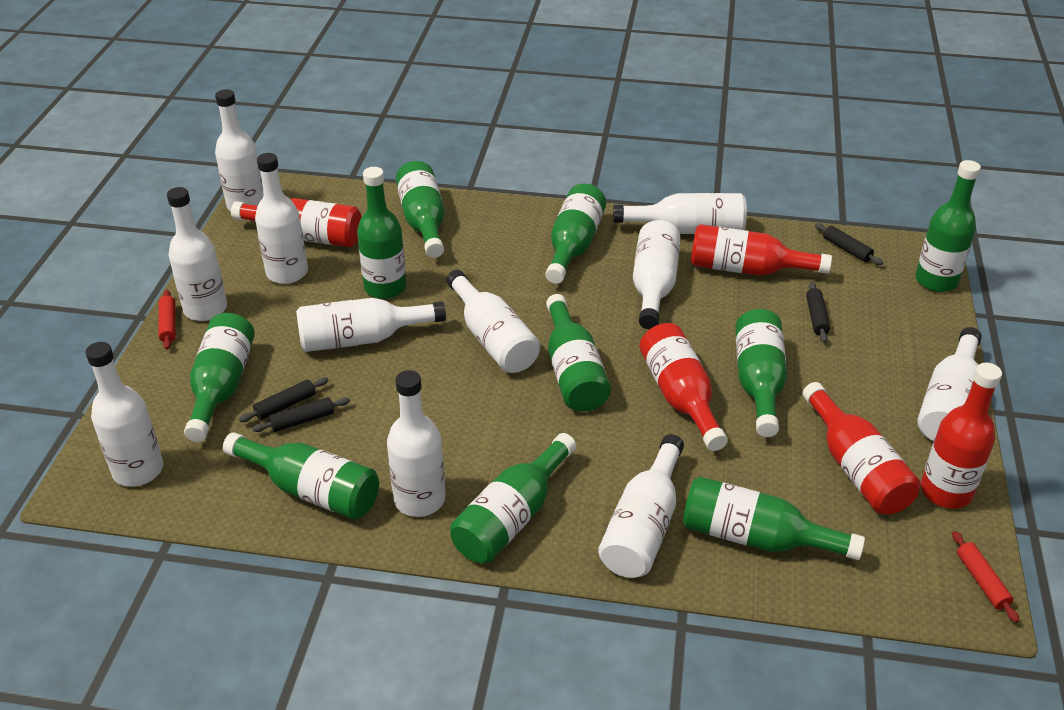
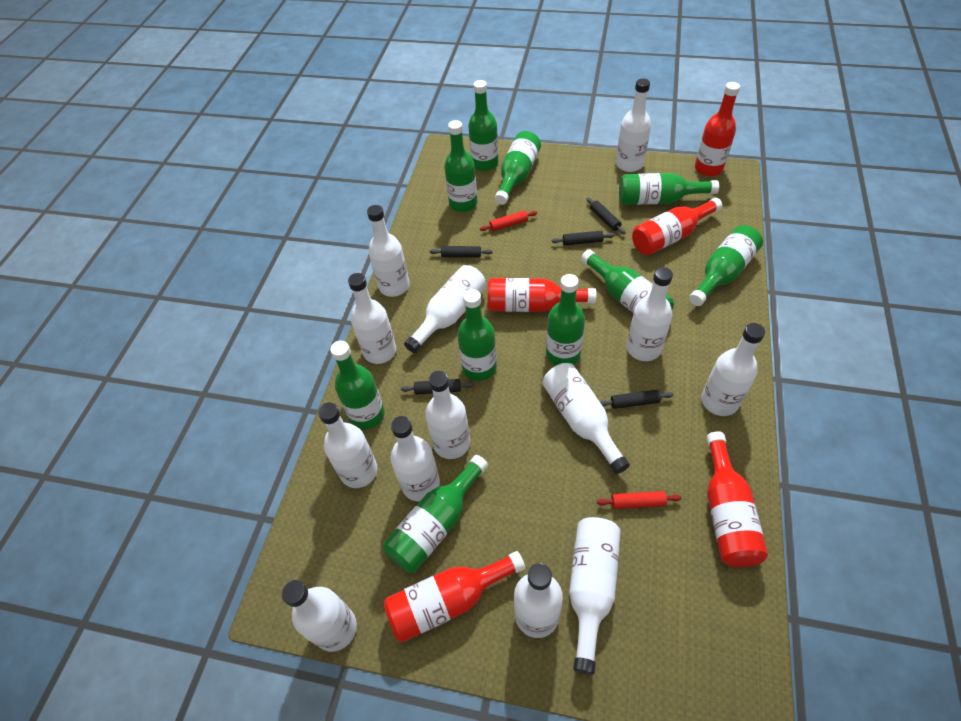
black rolling pin: [239,377,329,422] [252,397,350,432] [806,282,830,343] [815,223,883,265] = 4 -> [401,379,474,395] [430,246,492,257] [552,231,615,245] [586,197,626,234] [600,390,673,409] = 5
white bottle: [86,342,163,487] [167,187,227,321] [215,89,263,211] [255,153,308,284] [296,298,446,352] [387,370,446,517] [446,270,540,373] [598,434,684,578] [613,193,747,234] [633,220,680,329] [917,327,982,441] = 11 -> [282,580,357,652] [318,402,378,488] [348,273,396,364] [367,205,410,297] [390,416,440,502] [404,265,486,353] [425,371,470,459] [514,563,563,638] [543,363,630,474] [569,517,621,675] [616,79,651,172] [627,267,673,361] [701,323,765,416] = 13

